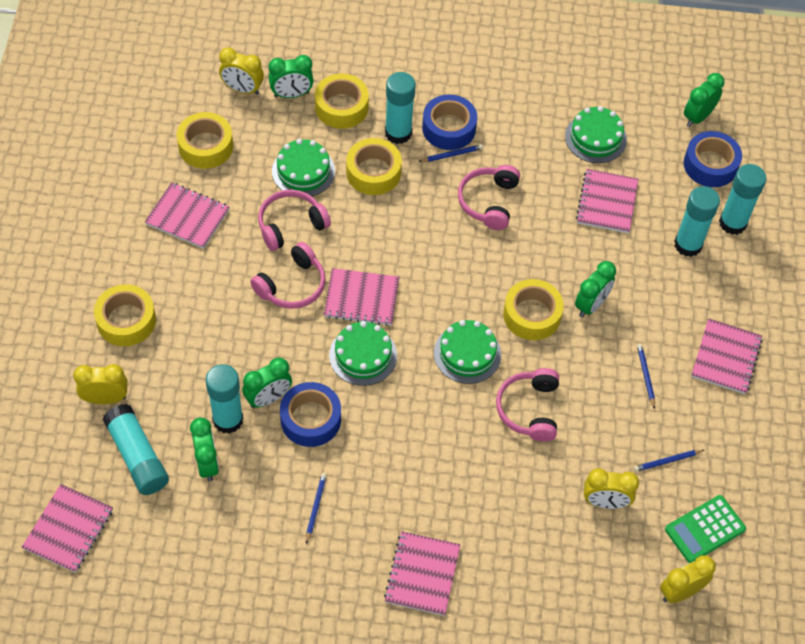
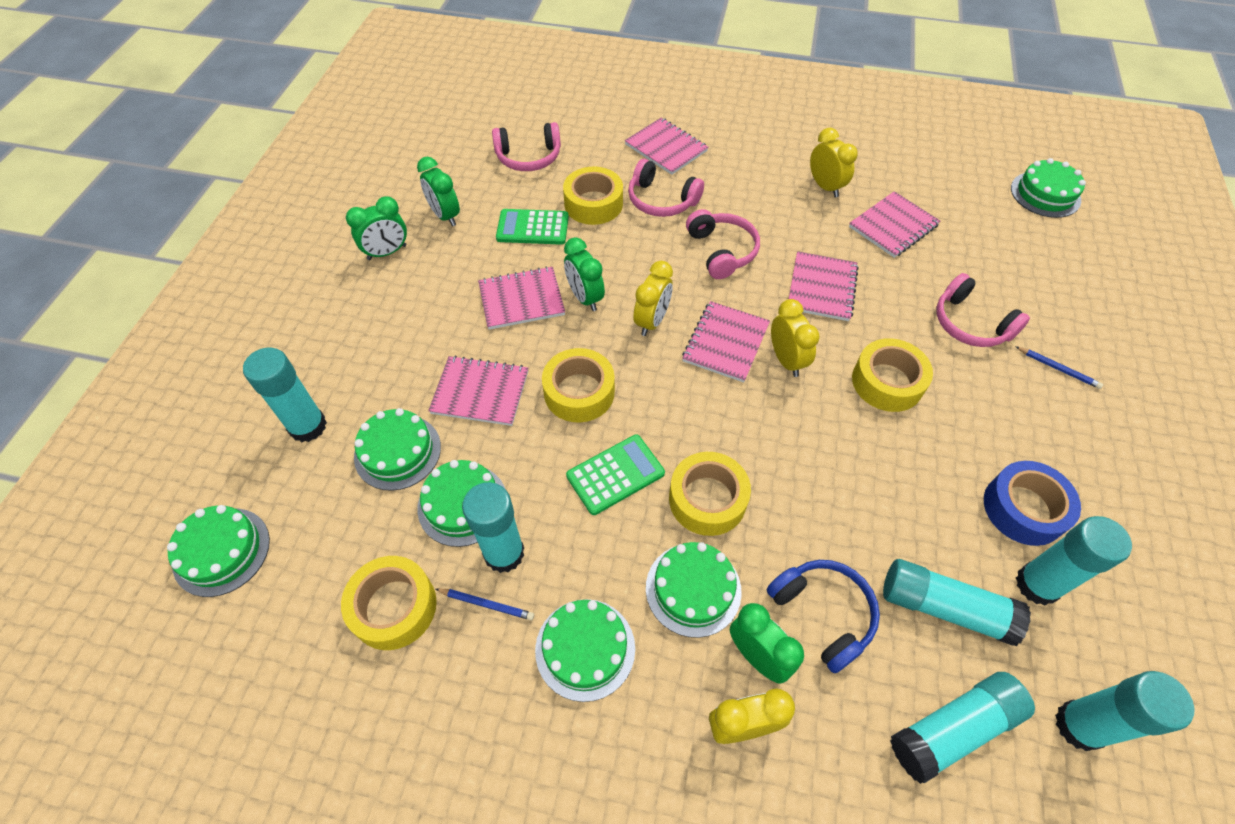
blue headphones: none = 0 -> [767,560,880,673] = 1
blue pencil: [306,473,327,544] [418,144,483,162] [634,450,704,472] [637,344,655,409] = 4 -> [436,588,534,620] [1015,346,1103,389] = 2
blue tape: [280,382,341,447] [422,94,477,150] [683,131,742,187] = 3 -> [984,461,1081,546] = 1
green cake: [272,139,335,196] [329,321,397,386] [434,320,501,384] [565,106,627,163] = 4 -> [167,505,270,597] [354,408,441,491] [417,460,505,547] [535,599,635,702] [646,542,742,638] [1011,158,1086,218] = 6
green calculator: [665,495,746,563] = 1 -> [496,209,569,245] [566,435,665,515] = 2
green clock: [190,418,219,481] [242,358,292,408] [269,55,314,98] [575,261,616,317] [684,73,724,127] = 5 -> [346,196,407,260] [417,157,460,226] [564,237,605,311] [730,603,804,683] = 4
turquoise glue stick: [103,404,169,495] [205,364,243,434] [385,72,416,144] [674,186,720,257] [719,164,766,235] = 5 -> [243,348,327,442] [462,482,524,573] [883,559,1031,646] [890,672,1035,784] [1016,516,1132,605] [1055,671,1194,751] = 6

